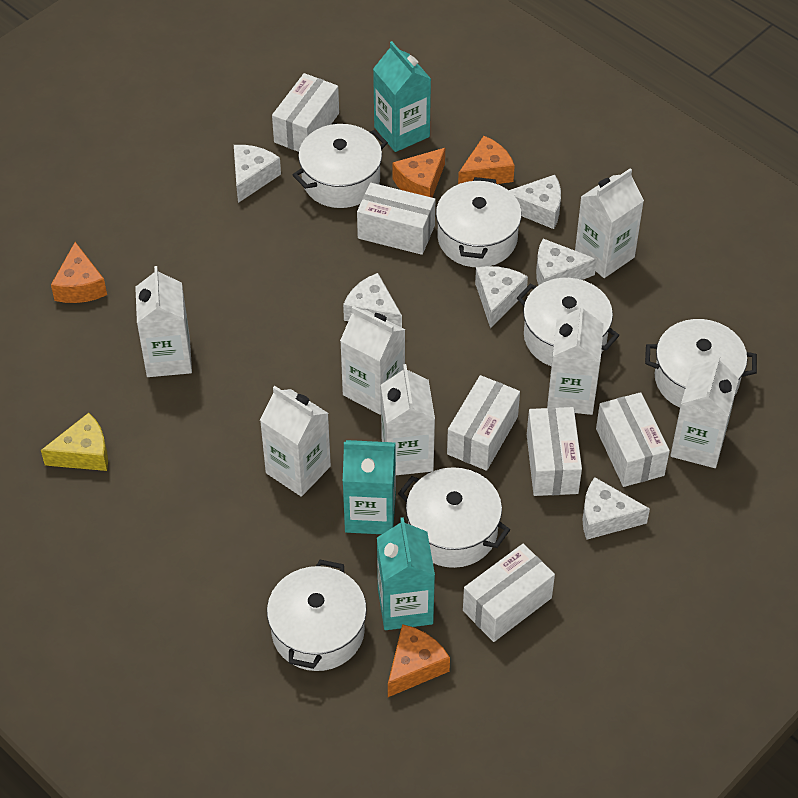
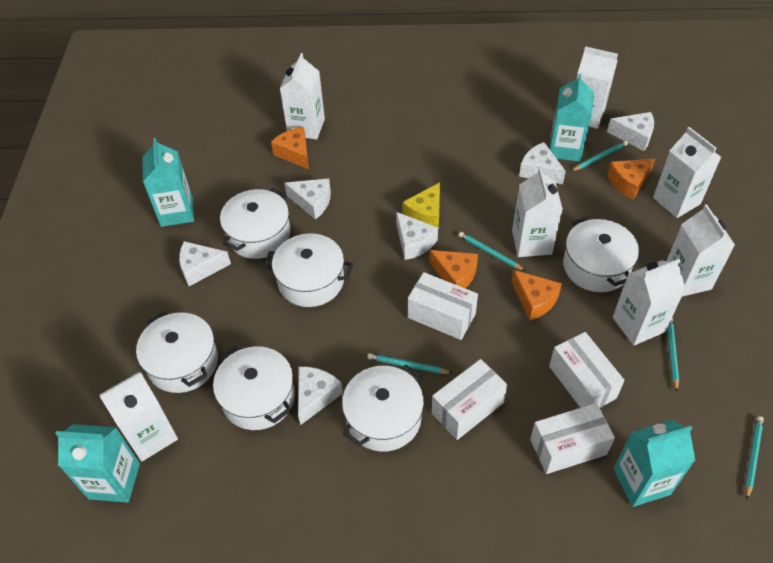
turquoise carton: [343,440,396,534] [373,41,431,152] [377,517,435,630] = 3 -> [55,424,140,503] [142,138,194,227] [549,73,594,162] [613,420,695,507] = 4
turquoise pencil: none = 0 -> [367,353,452,374] [459,232,525,271] [571,141,628,171] [667,318,679,392] [745,416,764,500] = 5
white box: [272,73,339,152] [357,183,435,255] [447,375,520,471] [463,544,555,642] [527,407,582,496] [596,392,670,487] = 6 -> [408,272,478,340] [432,359,507,440] [530,403,615,474] [549,332,625,408] = 4

